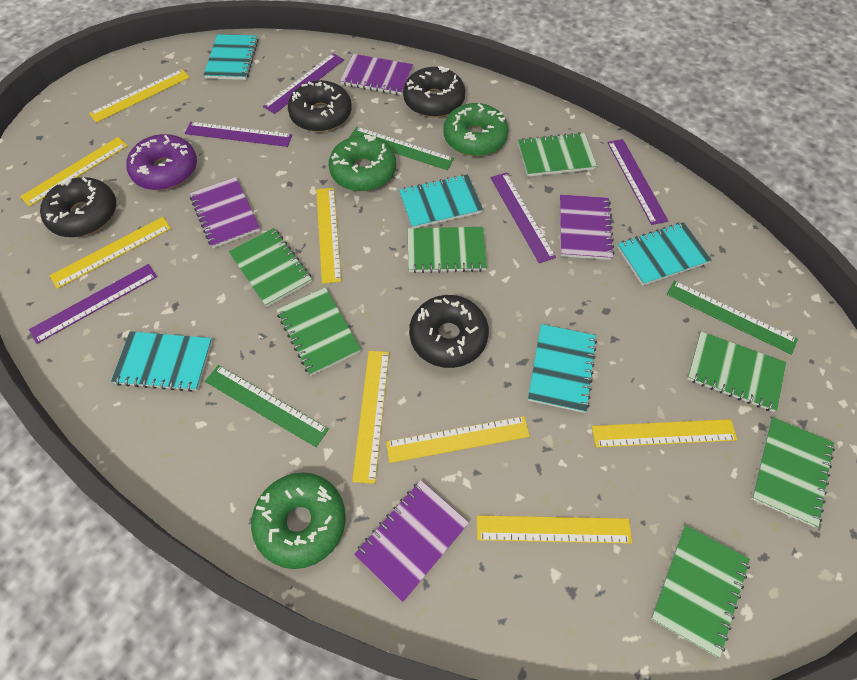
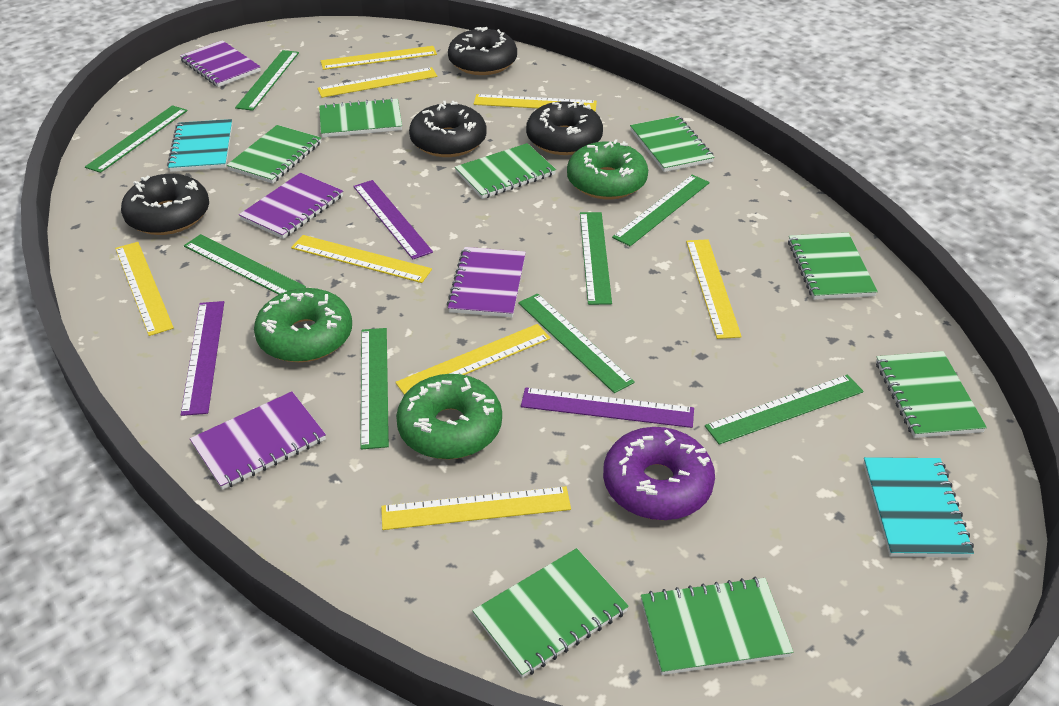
green notebook: [229,228,312,307] [276,287,361,376] [408,227,487,273] [518,132,597,177] [651,525,750,658] [687,331,786,412] [751,417,835,527] = 7 -> [226,125,321,184] [319,98,402,138] [455,143,556,199] [472,548,629,678] [630,116,715,172] [641,577,793,675] [788,233,878,300] [876,351,987,438] = 8
green ruler: [205,365,329,447] [349,127,454,170] [667,281,798,355] = 3 -> [85,105,188,173] [184,234,306,295] [235,50,299,111] [361,328,389,450] [518,293,635,393] [580,212,612,305] [612,175,710,246] [705,375,864,445] = 8
purple ruler: [29,264,157,344] [185,122,292,147] [263,53,344,114] [490,173,556,263] [607,139,668,225] = 5 -> [181,301,224,416] [353,180,433,259] [521,387,694,428] = 3
turquoise notebook: [111,331,212,392] [204,34,258,80] [399,174,483,228] [528,324,597,413] [617,222,712,286] = 5 -> [167,119,232,172] [863,457,974,557] = 2

